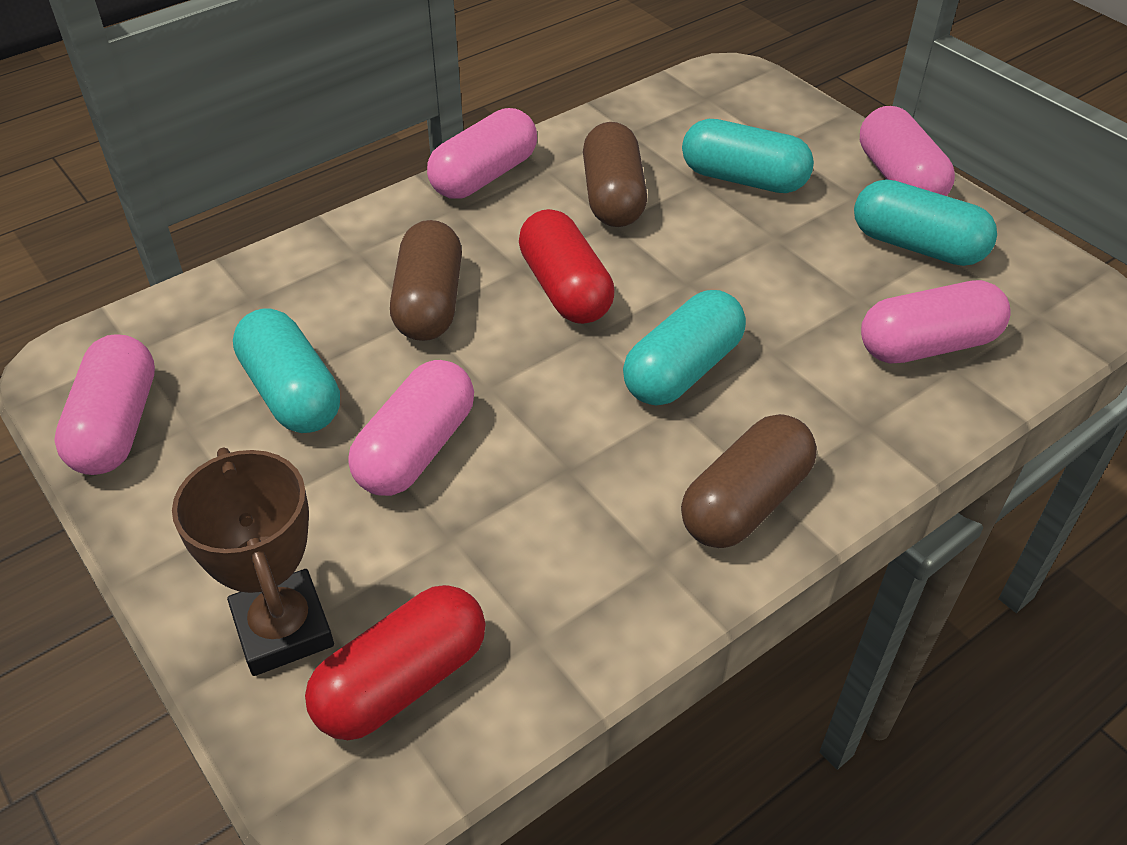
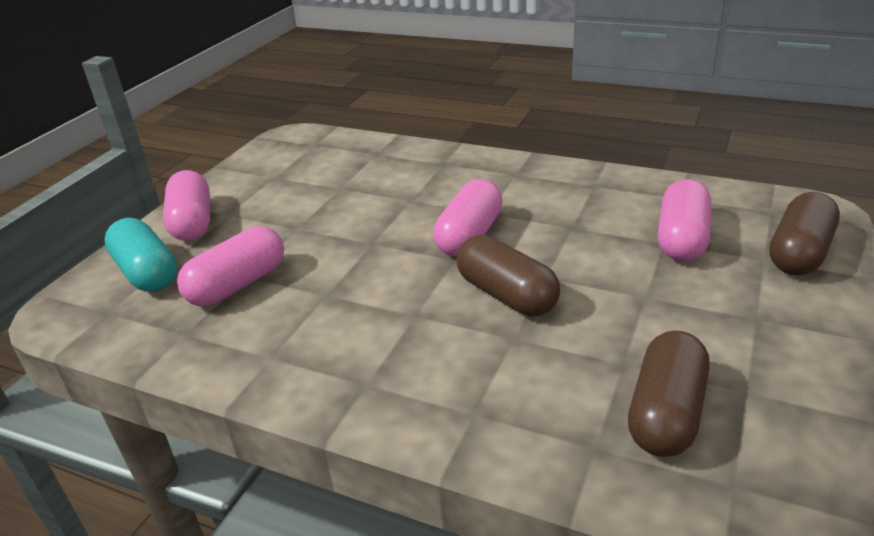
brown trophy: [172,447,334,676] = 1 -> none = 0
pink capsule: [54,334,155,475] [348,360,474,496] [427,108,537,199] [860,106,955,196] [861,280,1011,363] = 5 -> [163,170,210,241] [177,226,284,306] [433,179,503,257] [658,179,711,261] = 4
red capsule: [305,585,486,740] [519,209,615,324] = 2 -> none = 0
turquoise capsule: [233,308,340,433] [623,290,746,406] [682,119,814,193] [854,179,997,266] = 4 -> [104,218,177,292] = 1

